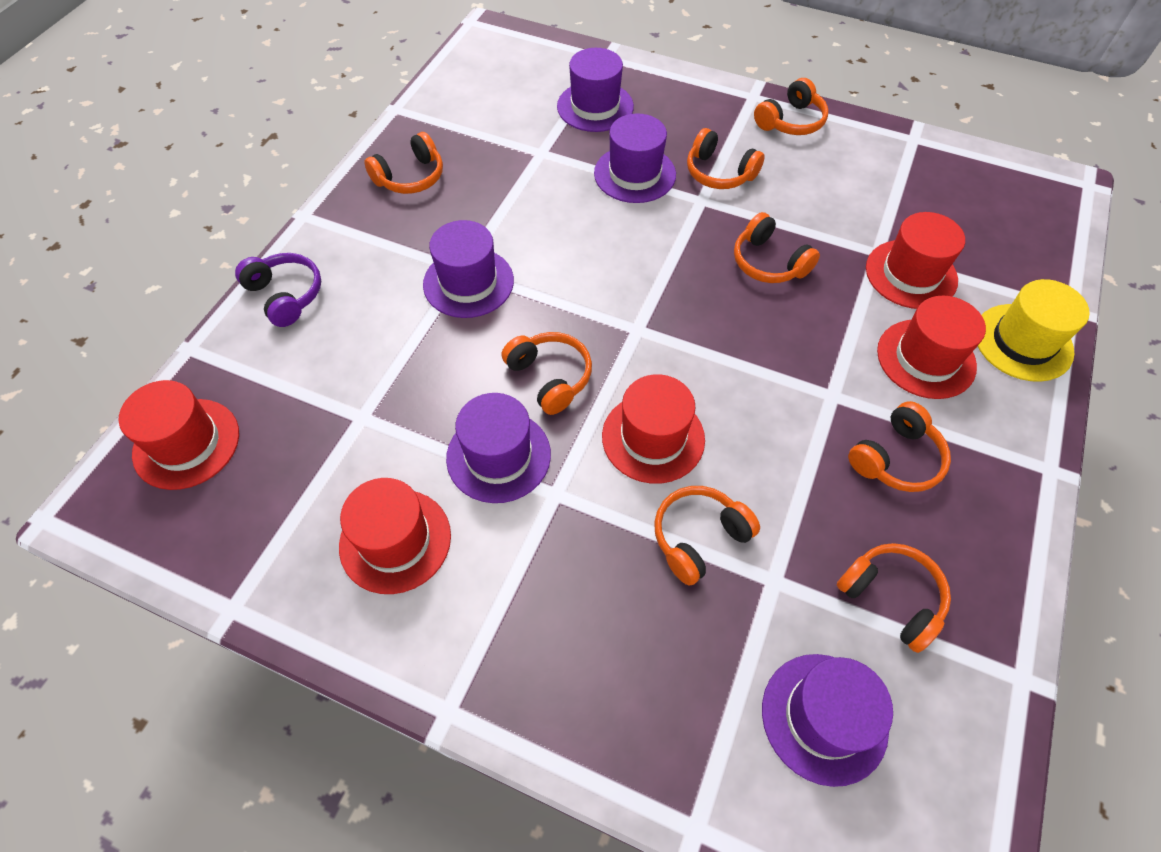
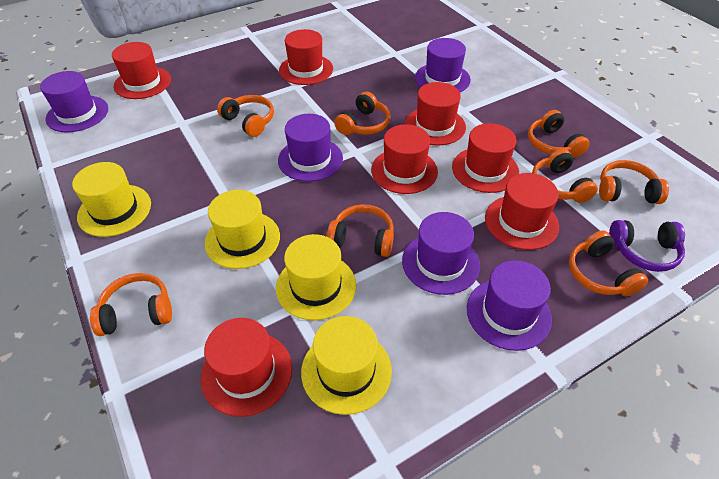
red hat: [119,380,239,490] [339,478,451,594] [602,374,705,484] [866,212,965,309] [877,296,986,399] = 5 -> [112,42,171,99] [201,318,292,417] [279,29,333,85] [371,124,438,194] [405,82,466,145] [452,123,519,193] [485,173,559,250] = 7
yellow hat: [978,279,1090,382] = 1 -> [72,162,151,237] [205,190,280,269] [276,234,356,321] [301,316,392,415] = 4

